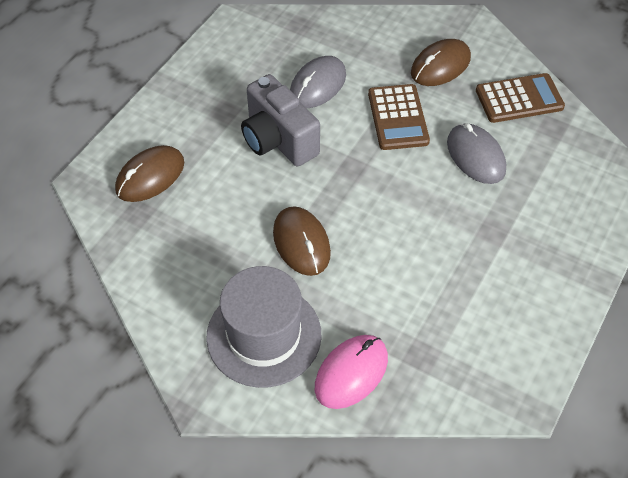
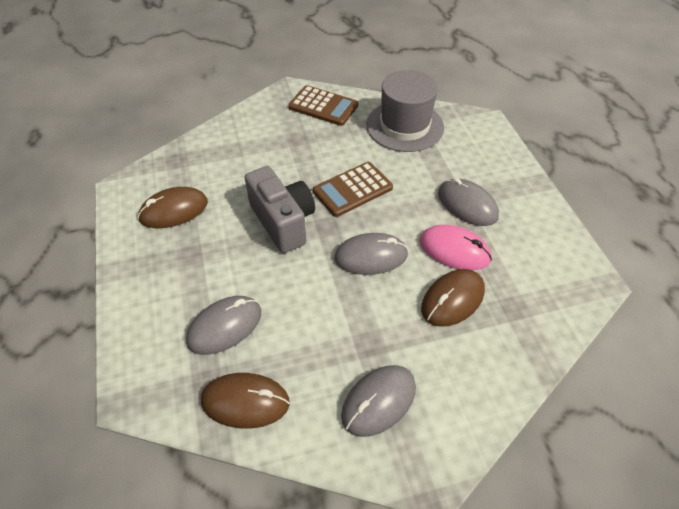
grey mouse: [290,56,346,108] [447,123,506,184] = 2 -> [186,296,261,355] [334,233,408,275] [341,365,416,437] [438,178,499,226] = 4

